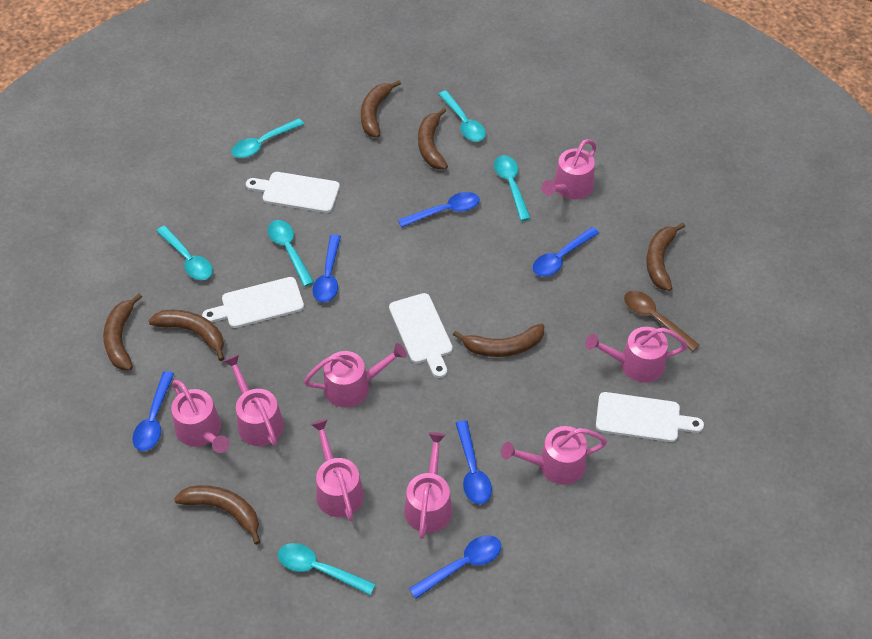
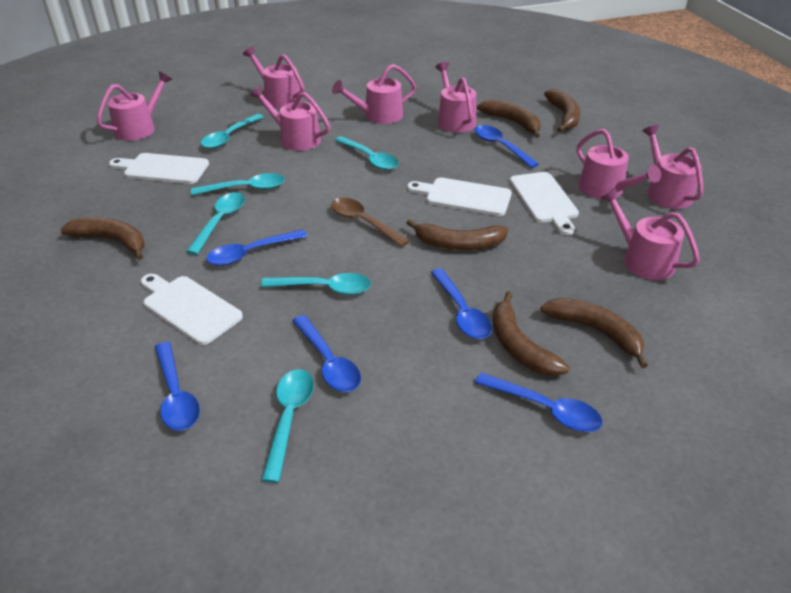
brown banana: [103,294,142,370] [148,310,224,361] [174,485,260,545] [361,80,401,138] [418,108,448,169] [453,323,544,357] [646,223,685,291] = 7 -> [60,217,145,260] [406,219,508,250] [477,99,541,138] [493,291,570,376] [540,298,648,368] [544,89,580,132] = 6

